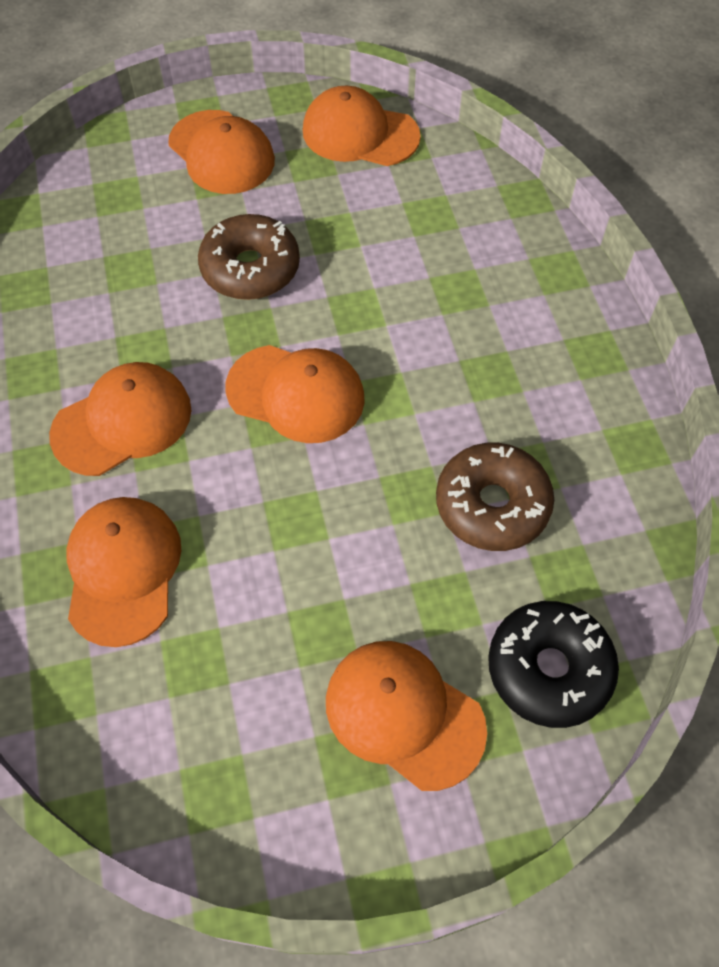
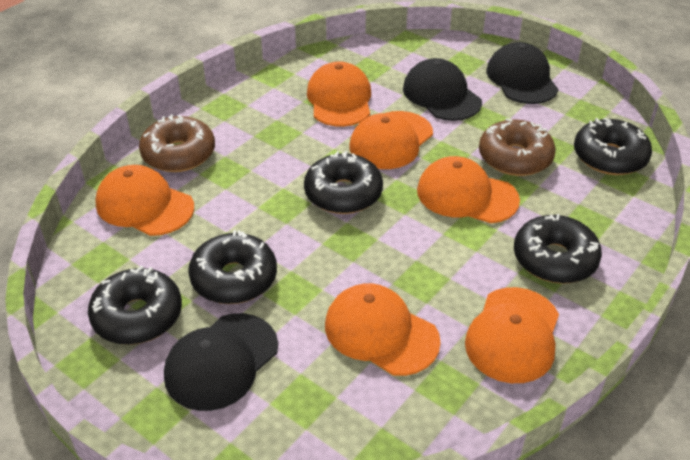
black cap: none = 0 -> [164,313,278,411] [403,58,482,121] [486,42,559,104] = 3
black donut: [488,601,619,728] = 1 -> [88,266,182,345] [188,230,277,304] [304,151,383,214] [514,214,602,284] [574,118,652,175] = 5

